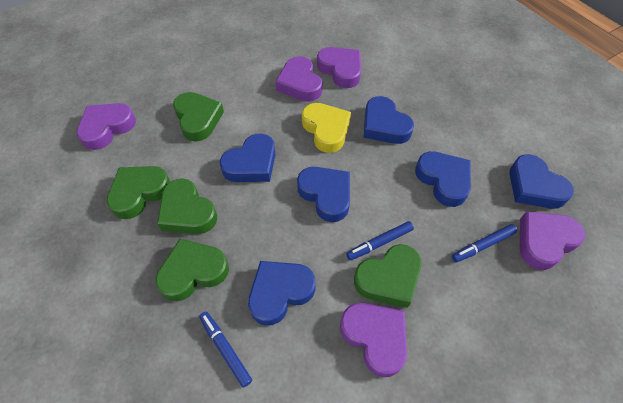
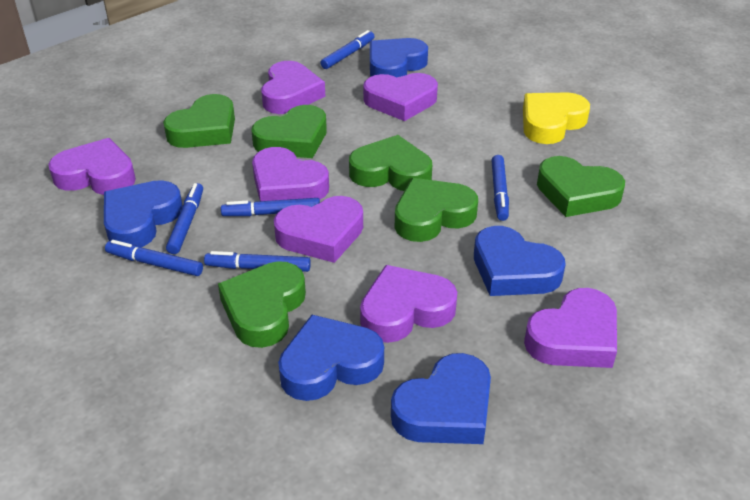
blue heart: [220,133,276,182] [248,261,316,325] [297,167,350,222] [364,96,414,144] [415,151,471,207] [509,154,574,209] = 6 -> [104,180,183,248] [278,315,384,401] [370,38,428,77] [391,353,491,444] [474,226,566,296] = 5
blue marker: [199,312,252,388] [346,221,414,260] [452,224,517,262] = 3 -> [105,240,203,276] [166,183,203,254] [204,251,311,272] [221,198,320,216] [320,30,375,69] [491,155,509,221] = 6
green heart: [107,166,170,219] [156,239,229,301] [157,179,217,234] [173,92,224,142] [354,244,421,308] = 5 -> [163,94,235,148] [218,261,306,348] [251,105,327,158] [349,135,432,191] [395,178,478,242] [537,156,625,217] = 6
purple heart: [77,103,136,150] [275,56,322,102] [317,47,361,88] [340,303,407,377] [520,211,585,270] = 5 -> [48,138,136,195] [252,147,329,201] [261,61,325,114] [274,196,363,263] [360,265,457,343] [363,73,438,121] [524,288,617,368] = 7

